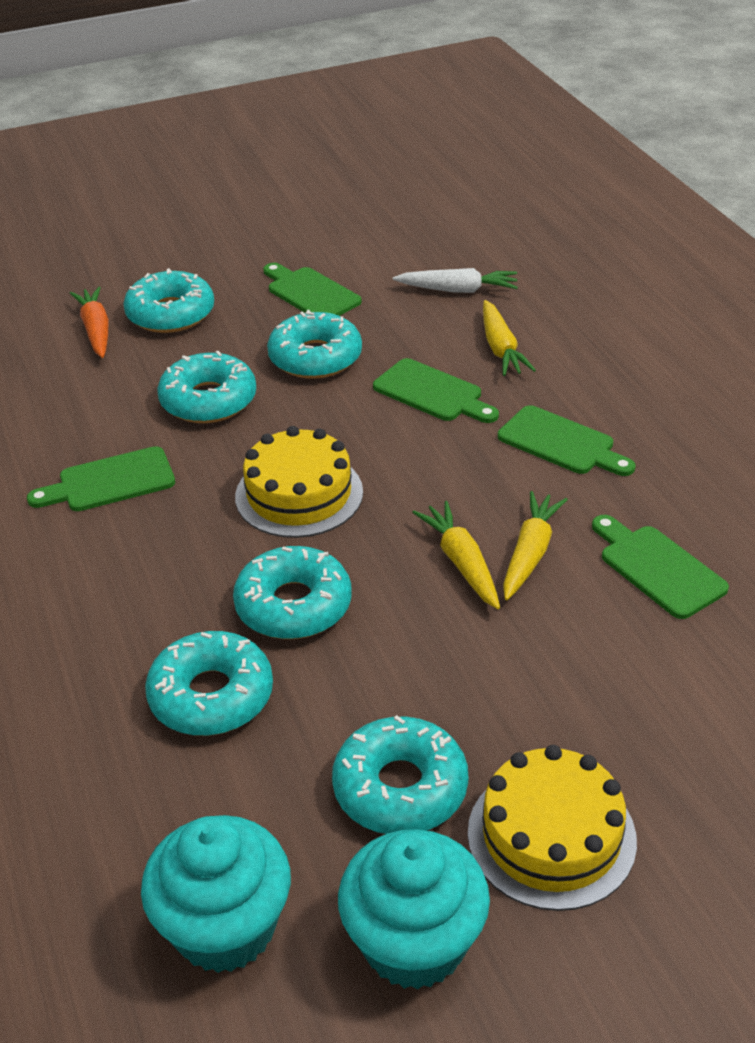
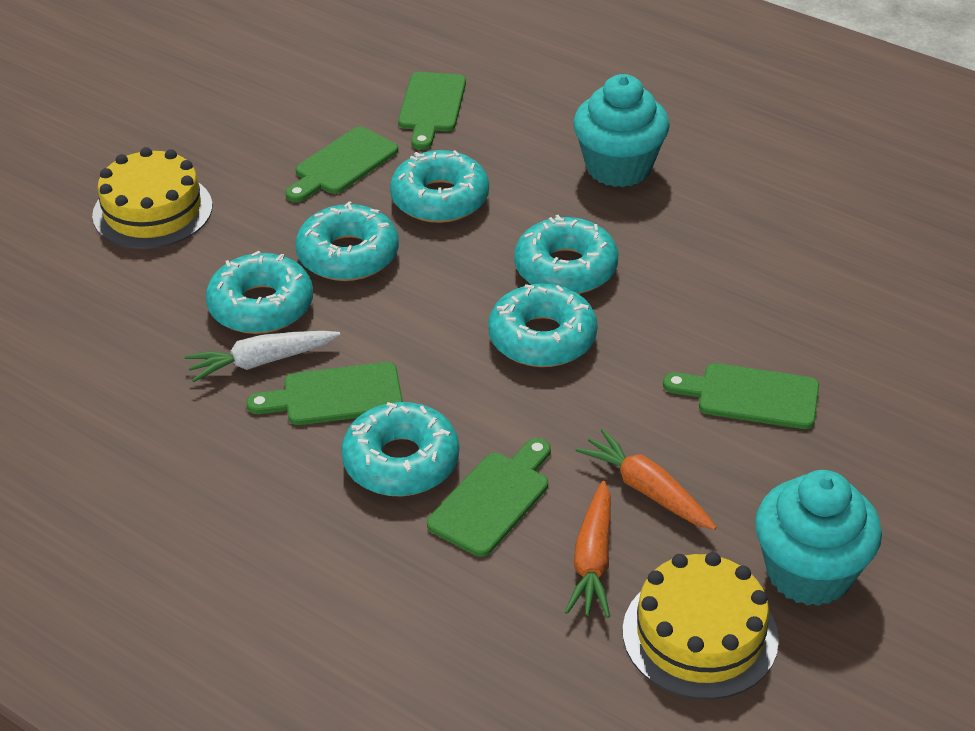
orange carrot: [70,286,109,358] = 1 -> [565,481,611,618] [576,429,717,530] = 2
yellow carrot: [412,501,500,609] [483,300,536,376] [503,491,568,600] = 3 -> none = 0

